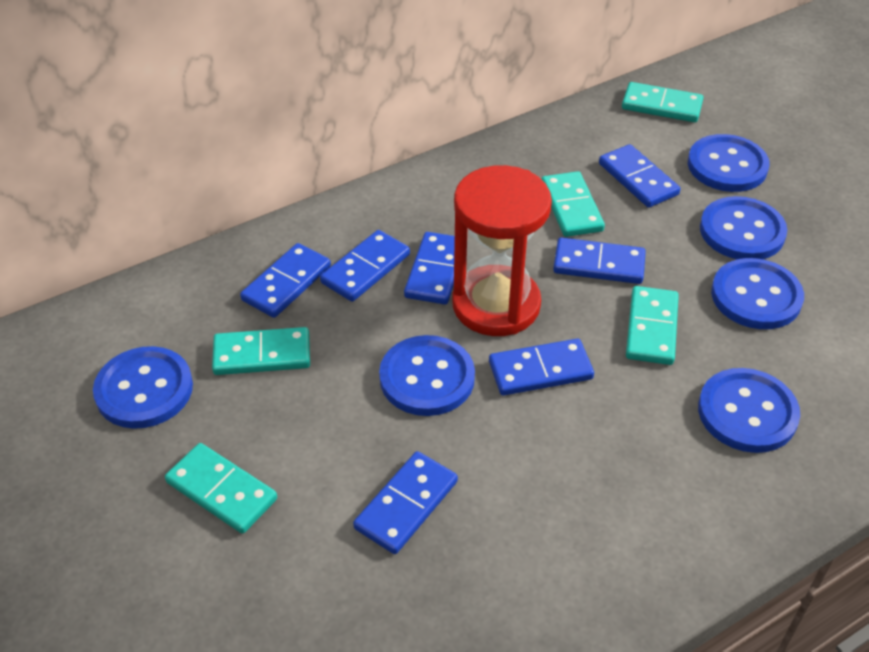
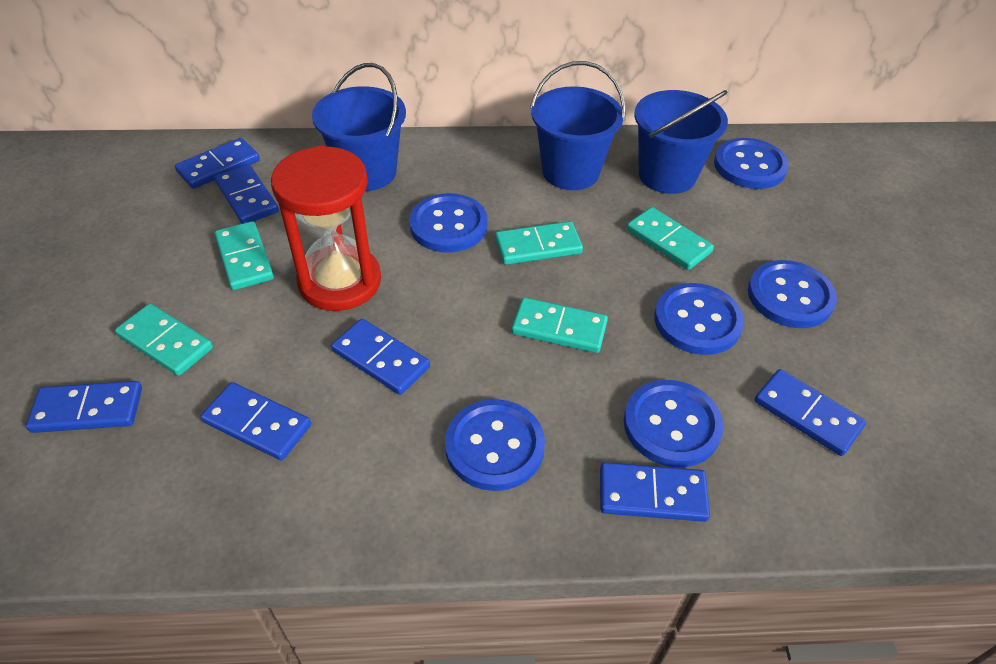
blue bucket: none = 0 -> [312,63,406,191] [530,61,626,190] [634,90,728,194] = 3

